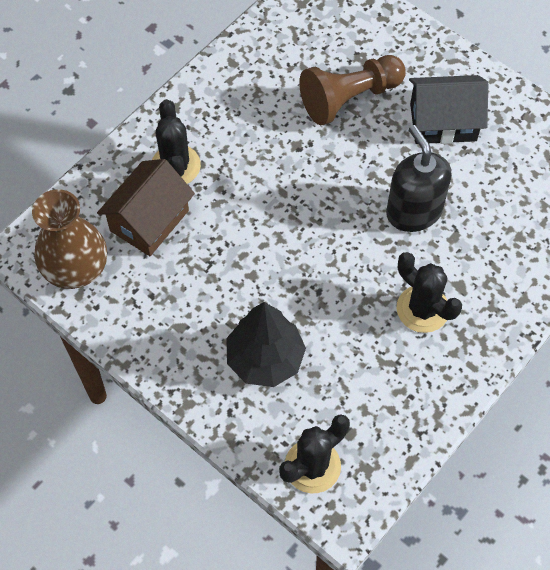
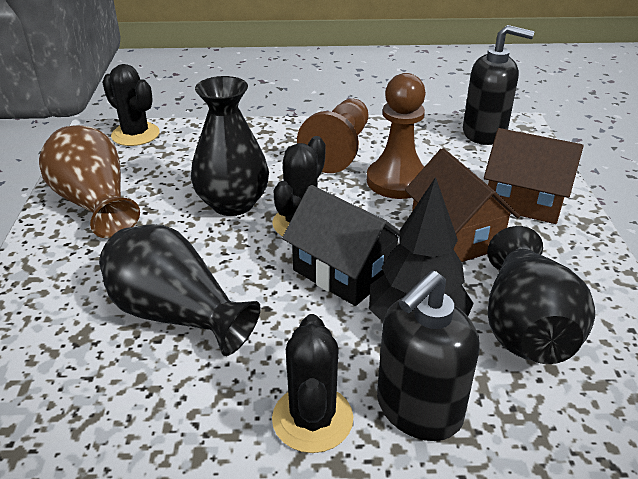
black soap dispenser: [386,125,452,232] = 1 -> [377,271,480,441] [463,25,534,145] = 2
black vase: none = 0 -> [99,224,261,356] [191,76,269,216] [487,226,595,364] = 3
brown house: [97,159,195,256] = 1 -> [405,148,520,262] [484,128,584,224] = 2
brown pawn: [299,55,406,125] = 1 -> [297,99,368,173] [367,73,426,199] = 2

